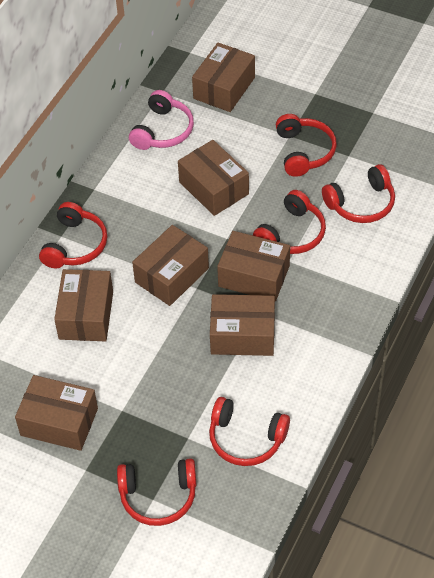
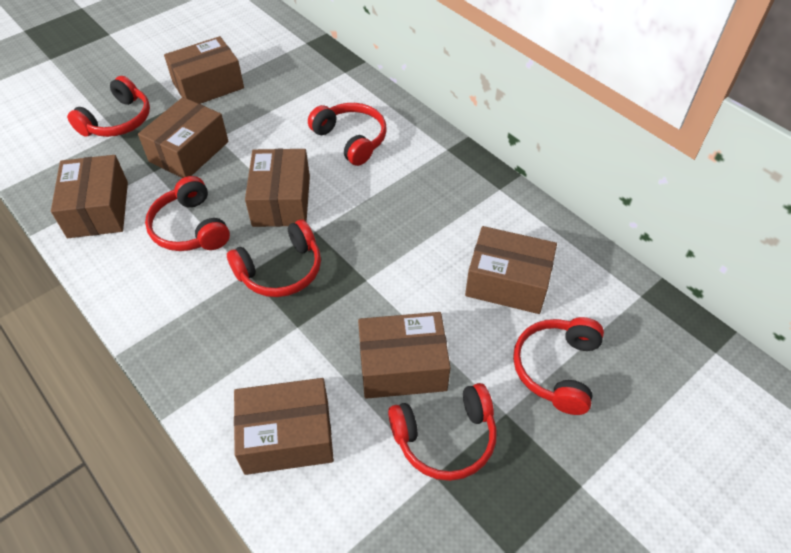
pink headphones: [129,90,194,150] = 1 -> none = 0

